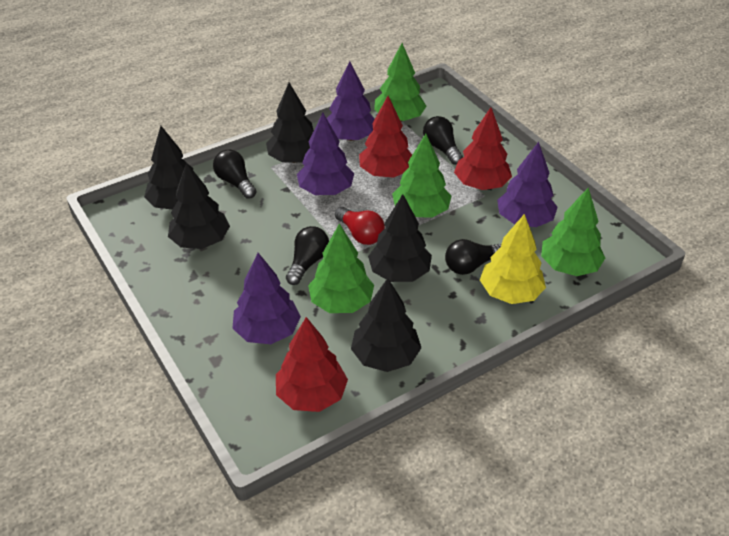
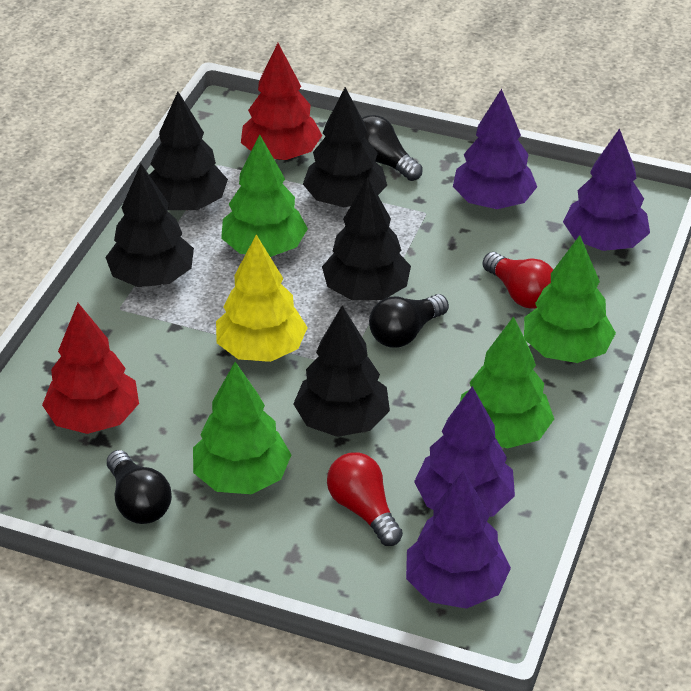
black light bulb: [213,149,257,199] [286,226,329,285] [423,116,463,165] [445,239,501,275] = 4 -> [107,450,172,524] [362,115,423,181] [369,294,449,348] = 3
red light bulb: [335,207,385,245] = 1 -> [327,452,403,546] [482,252,553,309] = 2
red tree: [276,317,348,412] [359,96,412,178] [454,107,512,190] = 3 -> [42,303,139,434] [241,43,322,160] = 2

